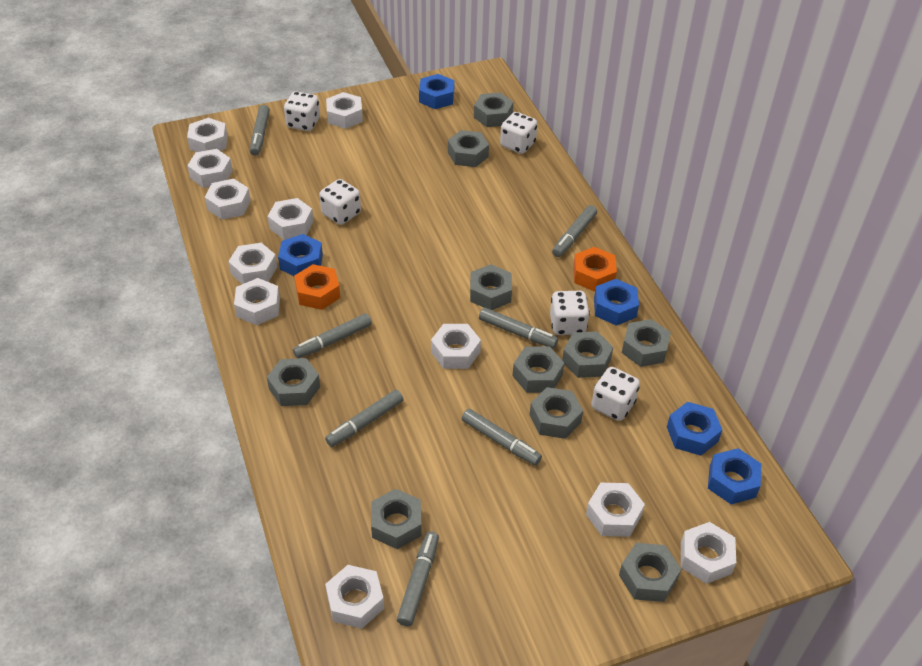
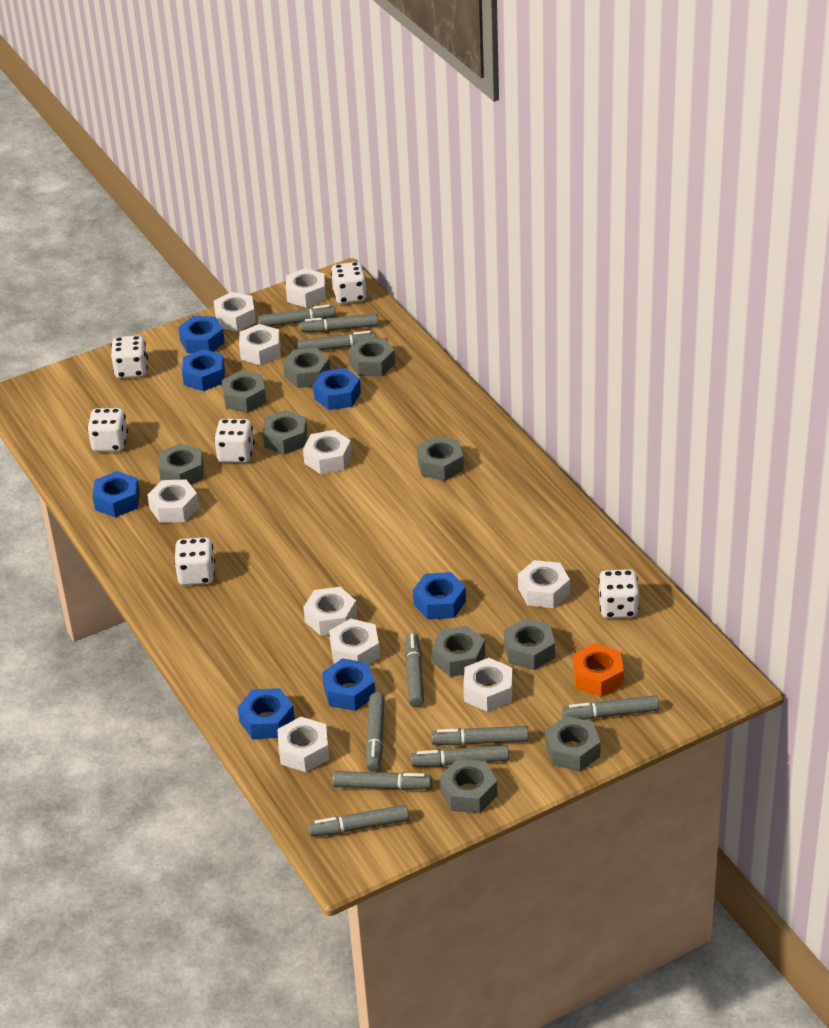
blue nut: [278,234,323,276] [419,74,455,109] [594,279,639,326] [667,402,722,456] [708,448,761,504] = 5 -> [92,471,140,518] [178,316,225,353] [182,349,225,391] [238,688,295,739] [313,368,361,410] [322,658,375,711] [413,572,466,620] = 7
grey marker: [250,105,270,156] [293,313,372,359] [325,390,404,447] [397,531,439,627] [462,409,542,466] [479,307,558,348] [552,205,597,257] = 7 -> [258,304,336,327] [297,331,376,350] [300,314,378,332] [308,805,409,837] [332,771,432,790] [366,692,385,772] [405,633,424,707] [411,745,509,767] [431,726,529,746] [562,695,659,720] = 10
orange nut: [294,264,340,310] [573,247,617,292] = 2 -> [573,643,624,697] = 1
white dice: [284,91,320,131] [319,179,361,225] [500,112,538,154] [550,291,590,335] [591,367,640,421] = 5 -> [87,408,128,452] [111,336,148,378] [174,537,215,585] [214,419,255,463] [331,262,367,304] [598,569,639,618] = 6
white nut: [187,118,228,152] [187,149,233,188] [205,179,251,220] [228,243,277,284] [234,278,280,325] [268,198,313,240] [325,565,384,629] [326,92,363,129] [431,324,481,369] [586,483,645,537] [681,522,736,584] = 11 -> [147,479,199,523] [214,292,256,332] [239,324,281,365] [277,717,329,772] [286,268,326,308] [303,430,352,474] [303,587,357,636] [329,618,380,664] [463,658,513,712] [518,560,570,608] = 10

